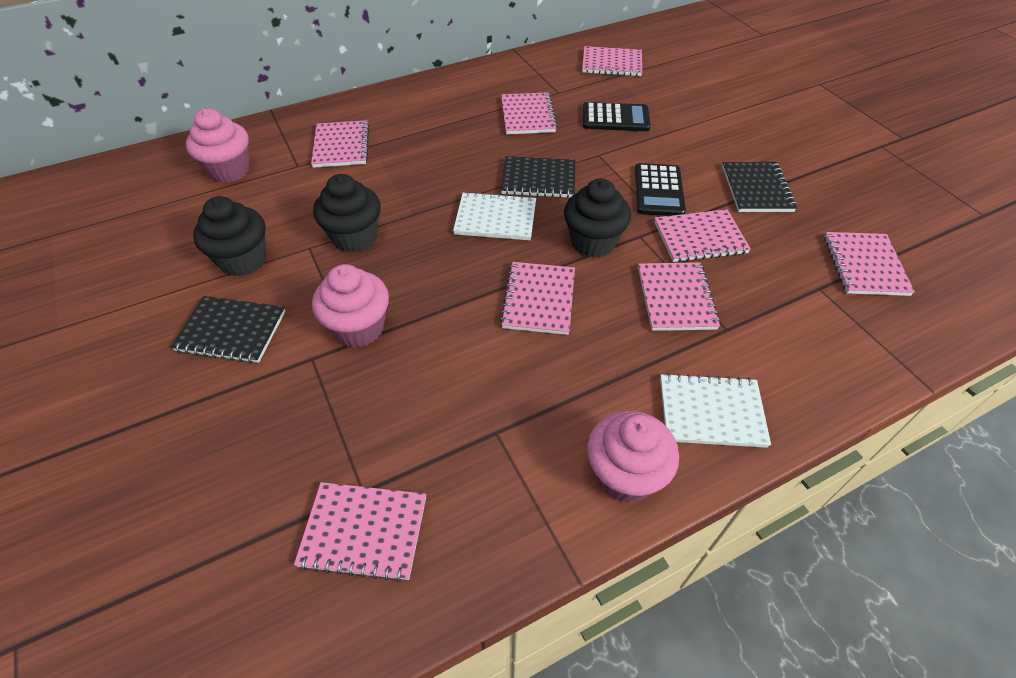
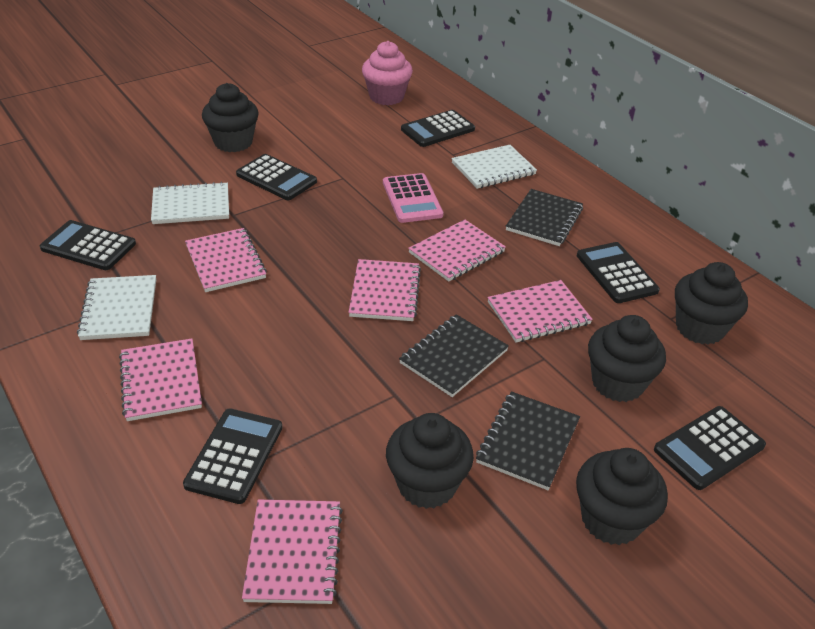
black calculator: [583,102,651,131] [635,163,686,216] = 2 -> [40,220,136,270] [183,408,282,504] [236,154,317,200] [401,110,475,147] [577,242,660,303] [654,406,766,490] = 6
black cupcake: [193,196,266,276] [313,174,381,253] [564,179,631,258] = 3 -> [202,83,259,152] [386,413,474,509] [576,448,668,545] [588,315,666,402] [675,262,748,345] = 5
pink calculator: none = 0 -> [383,173,443,223] = 1
pink cupcake: [186,109,250,183] [312,264,389,348] [587,411,679,502] = 3 -> [362,41,413,105] = 1
pink notebook: [294,482,426,582] [311,120,369,168] [500,262,575,335] [501,92,558,134] [582,46,642,76] [638,262,720,331] [654,209,751,262] [824,232,915,296] = 8 -> [119,338,202,421] [185,228,267,292] [242,499,343,604] [348,259,421,321] [408,219,506,282] [487,280,593,342] = 6
white notebook: [453,192,536,240] [660,373,771,448] = 2 -> [77,275,156,340] [151,182,229,224] [452,145,537,189] = 3

